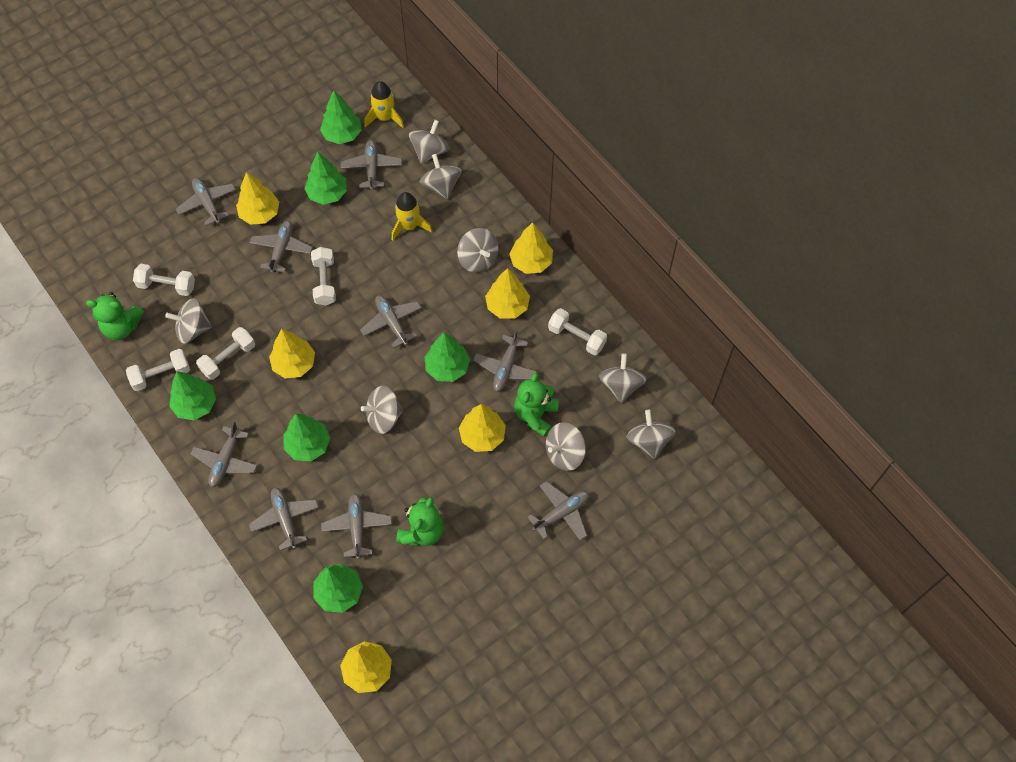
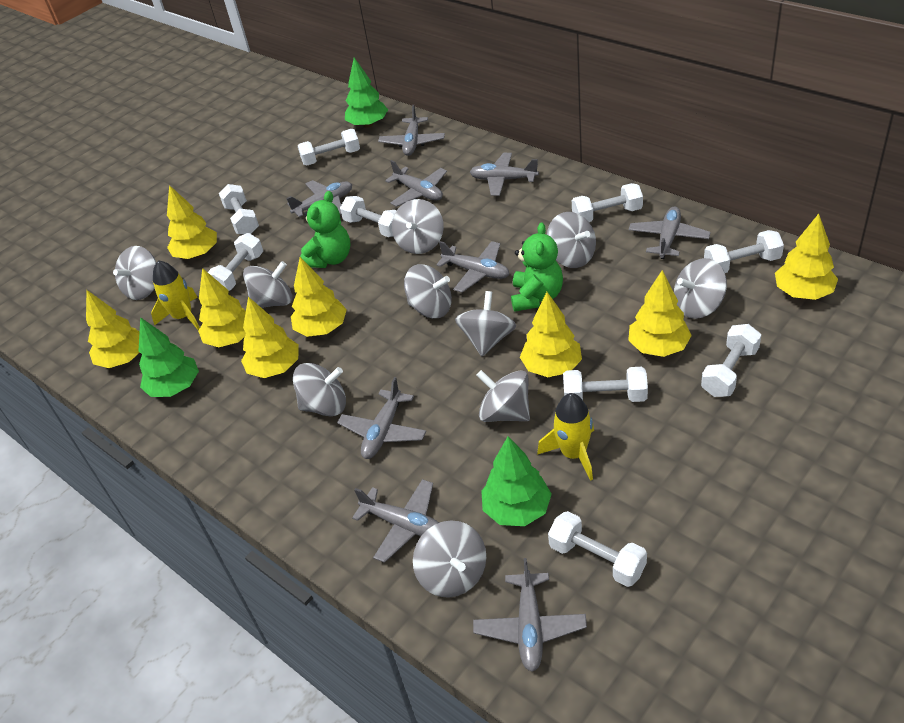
green teddy bear: [86,292,144,340] [396,497,444,546] [514,372,559,437] = 3 -> [300,191,351,268] [511,223,563,312] = 2
green tree: [169,371,216,420] [284,414,330,462] [304,152,347,205] [313,564,363,613] [320,90,362,144] [425,333,470,382] = 6 -> [139,317,199,397] [345,57,388,128] [481,436,552,526] = 3
grey spinning top: [165,298,212,344] [361,386,403,434] [409,120,449,164] [420,154,462,200] [457,228,499,273] [546,422,586,471] [599,353,647,403] [627,410,675,459] = 8 -> [113,246,156,300] [243,261,293,308] [293,363,346,416] [392,199,444,254] [404,264,452,318] [413,520,486,598] [455,291,516,356] [476,370,530,422] [547,212,596,268] [674,258,727,319] = 10
white dumbbell: [126,349,190,391] [133,264,195,296] [196,327,255,380] [311,247,336,305] [548,308,607,355] = 5 -> [208,233,263,291] [219,184,259,235] [298,129,360,166] [340,196,396,237] [548,511,647,587] [563,367,648,402] [572,183,643,222] [701,324,761,397] [704,230,784,273] = 9
yellow tree: [236,172,279,225] [269,329,315,378] [340,641,392,693] [459,404,506,452] [485,268,530,318] [509,222,553,274] = 6 -> [86,290,140,368] [167,185,217,259] [198,268,246,347] [241,297,299,378] [291,257,347,337] [520,292,582,377] [628,270,692,357] [775,214,838,300] = 8

